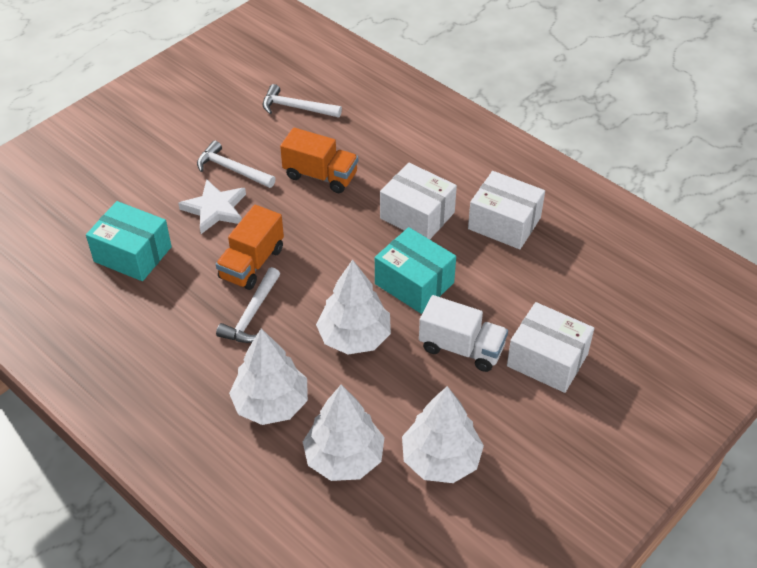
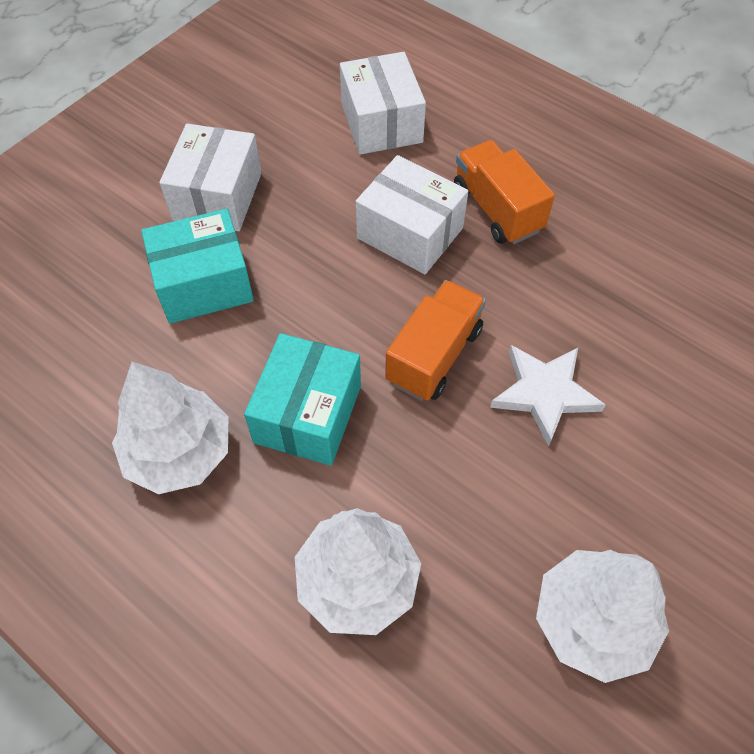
white hammer: [197,140,276,188] [216,267,280,343] [263,84,342,118] = 3 -> none = 0
white tree: [229,328,308,425] [303,385,385,481] [316,260,391,354] [402,386,484,483] = 4 -> [112,362,228,494] [295,508,421,635] [536,550,669,683] = 3
white truck: [419,295,508,372] = 1 -> none = 0

